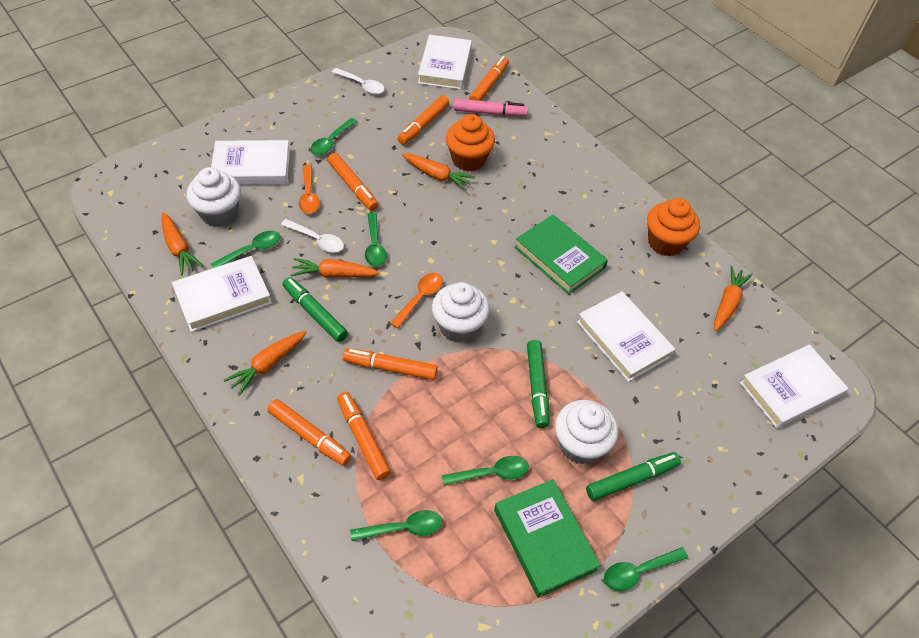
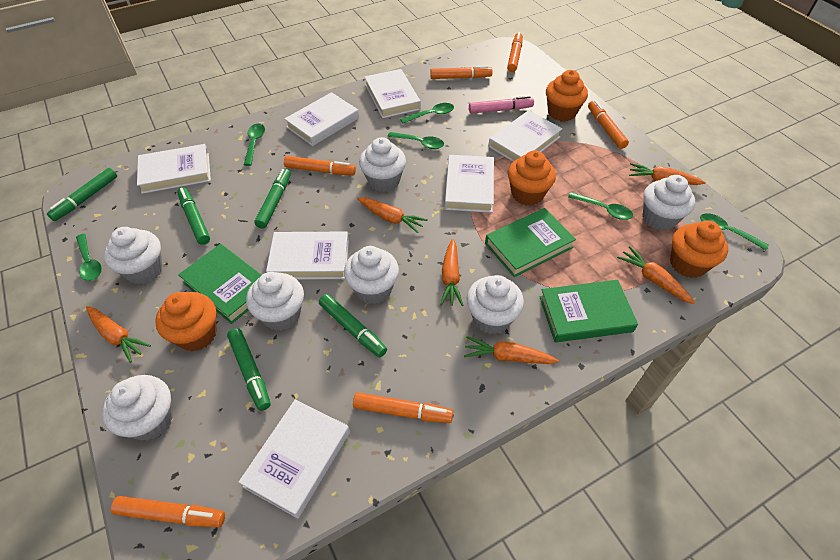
green book: [494,479,600,598] [515,215,608,295] = 2 -> [178,244,261,324] [485,208,576,277] [540,280,638,342] = 3
green marker: [282,277,348,342] [527,340,549,428] [586,452,681,501] = 3 -> [47,168,117,221] [177,187,210,245] [227,328,271,411] [254,169,291,229] [319,294,387,357] = 5
orange carrot: [162,212,203,275] [223,331,307,396] [291,258,380,278] [402,153,475,191] [714,266,752,331] = 5 -> [86,306,151,363] [357,197,428,233] [440,239,463,306] [464,336,559,364] [617,246,695,304] [629,163,706,185] = 6
orange cupcake: [446,114,495,171] [647,198,700,256] = 2 -> [155,292,217,352] [508,150,556,206] [546,70,588,122] [670,220,728,278] = 4
orange spoon: [299,165,320,214] [390,273,443,329] = 2 -> none = 0
white book: [172,256,272,332] [211,140,290,185] [418,35,472,90] [577,291,675,382] [740,344,849,429] = 5 -> [137,144,211,194] [238,399,350,519] [266,232,349,280] [285,92,359,146] [365,69,421,118] [445,155,494,213] [488,110,562,162] = 7
white cupcake: [187,167,241,227] [432,282,490,343] [555,400,618,464] = 3 -> [102,375,173,441] [104,227,163,284] [246,272,304,331] [344,246,399,304] [359,137,406,192] [466,275,524,334] [643,175,695,231] = 7
white spoon: [281,219,344,252] [332,68,385,94] = 2 -> none = 0

